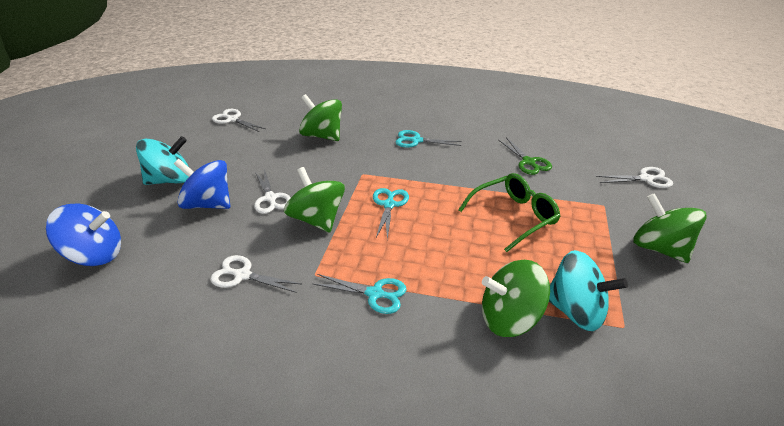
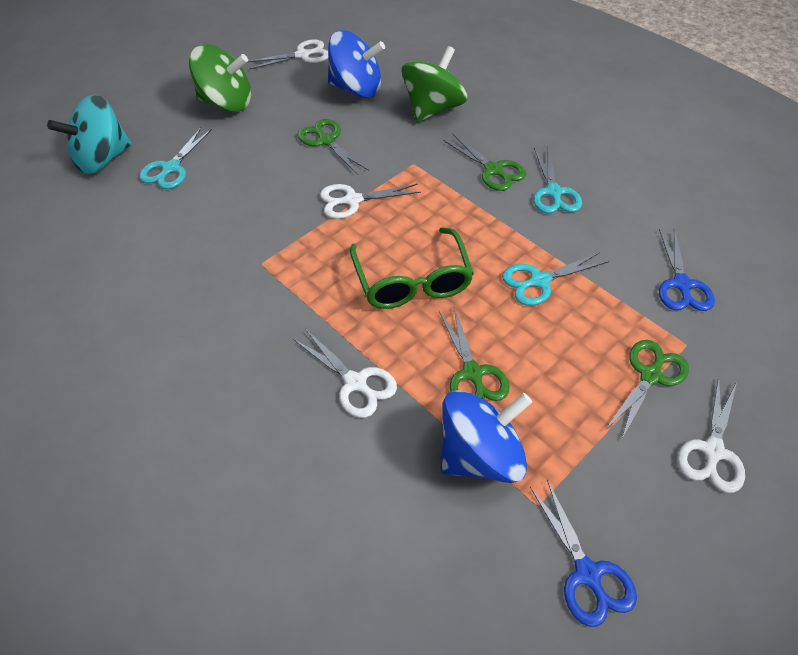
blue scissors: none = 0 -> [530,480,637,627] [659,228,715,311] = 2
green scissors: [499,137,552,175] = 1 -> [297,119,369,175] [439,307,509,401] [443,133,526,191] [606,340,689,438] = 4
green spinning top: [284,167,345,232] [299,94,342,141] [482,260,550,337] [633,193,707,263] = 4 -> [189,44,251,112] [402,46,467,122] = 2
turquoise spinning top: [136,136,189,185] [549,250,628,331] = 2 -> [47,94,132,174] = 1

